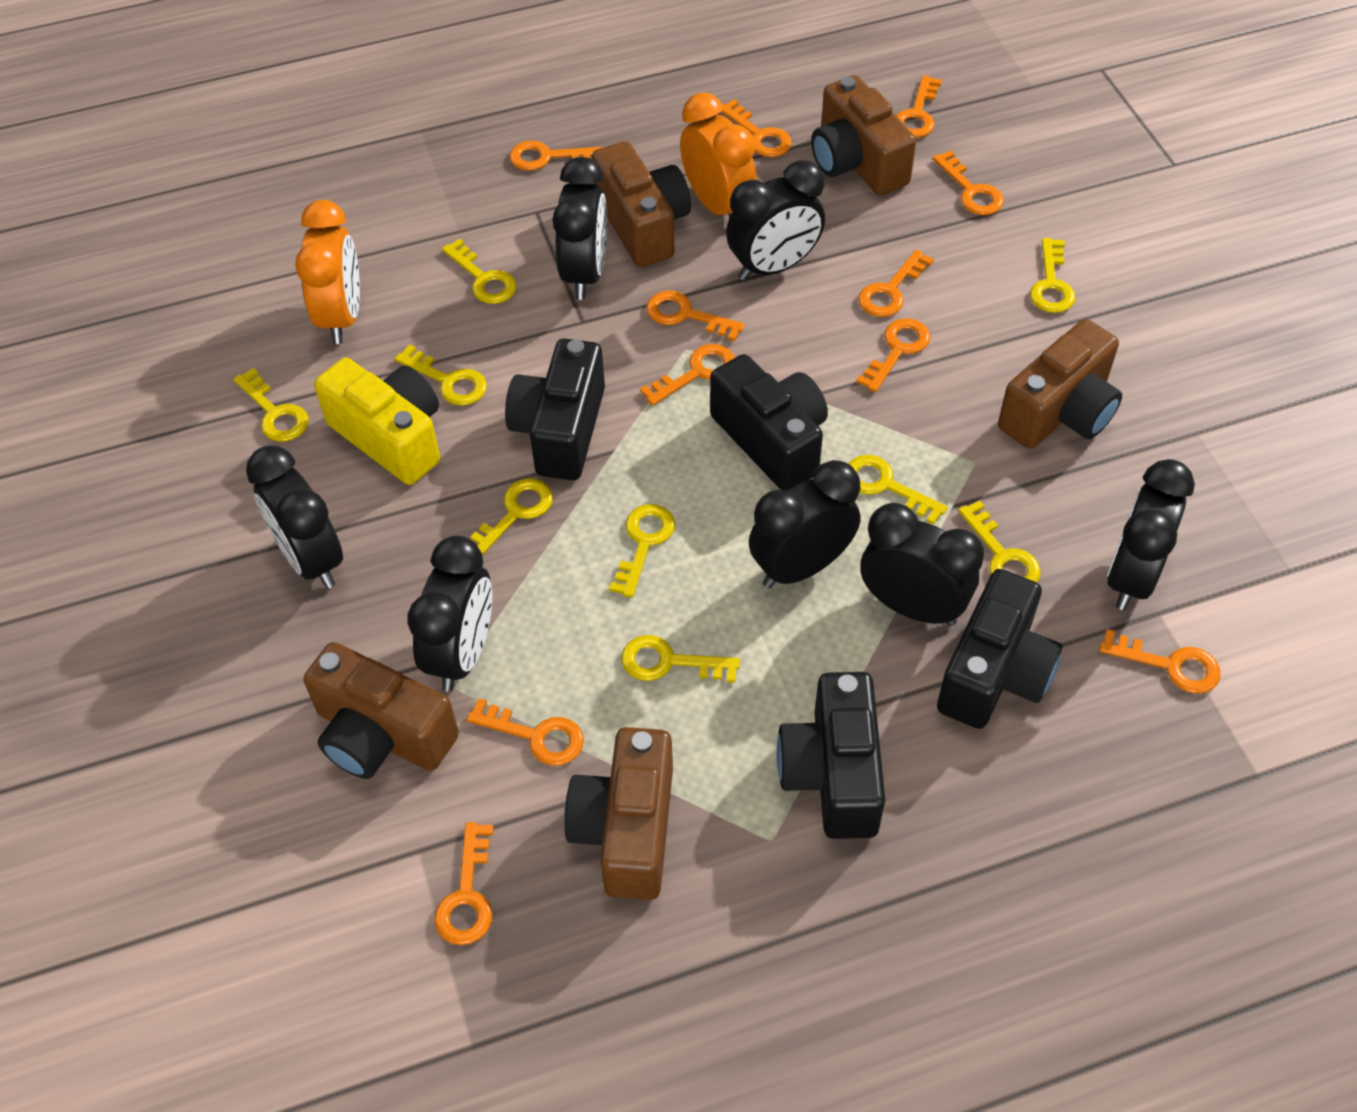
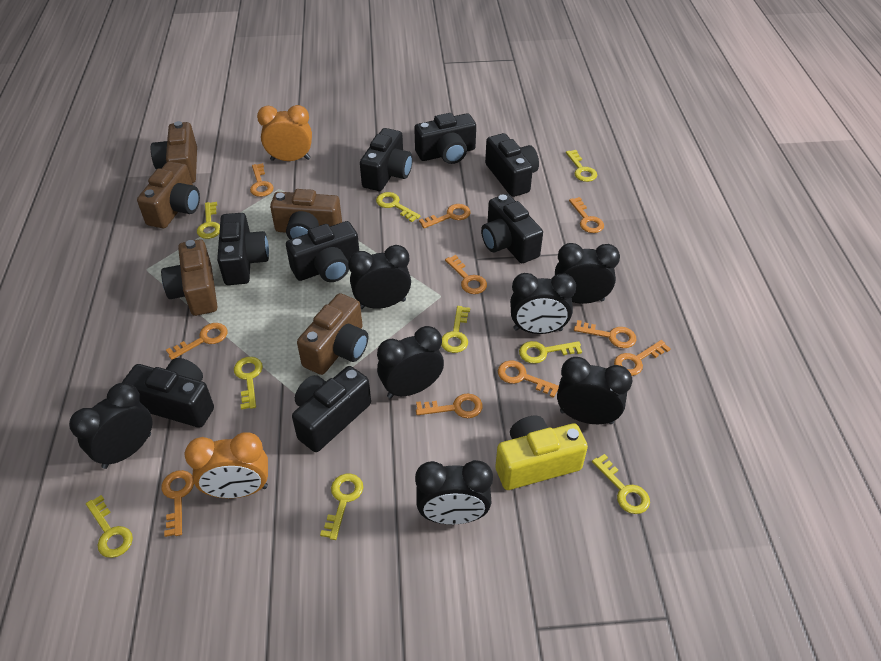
black camera: [505,338,605,480] [710,354,828,491] [776,672,885,839] [937,569,1062,729] = 4 -> [122,358,214,428] [217,213,269,285] [286,221,359,282] [292,366,371,452] [360,128,413,191] [414,113,476,164] [481,194,543,263] [485,133,539,197] = 8
orange key: [434,822,494,945] [466,698,584,766] [509,140,603,171] [640,344,735,406] [646,291,745,341] [721,99,792,157] [856,318,930,392] [858,250,934,317] [896,75,942,138] [933,150,1004,215] [1099,629,1221,694] = 11 -> [162,470,194,537] [166,323,227,360] [250,163,274,197] [416,393,483,418] [419,204,470,228] [445,255,487,294] [498,360,559,398] [569,197,604,233] [574,320,636,348] [614,340,670,376] = 10

